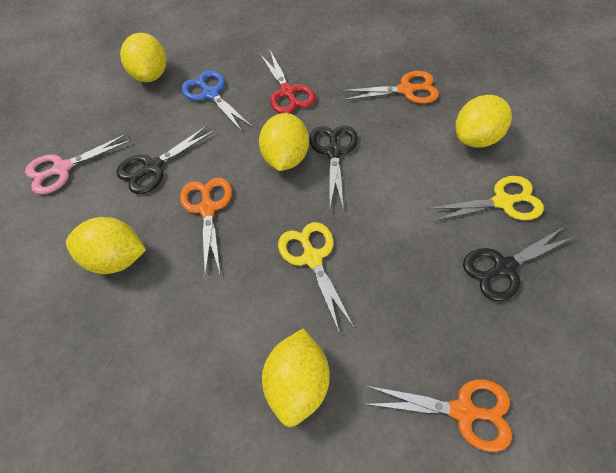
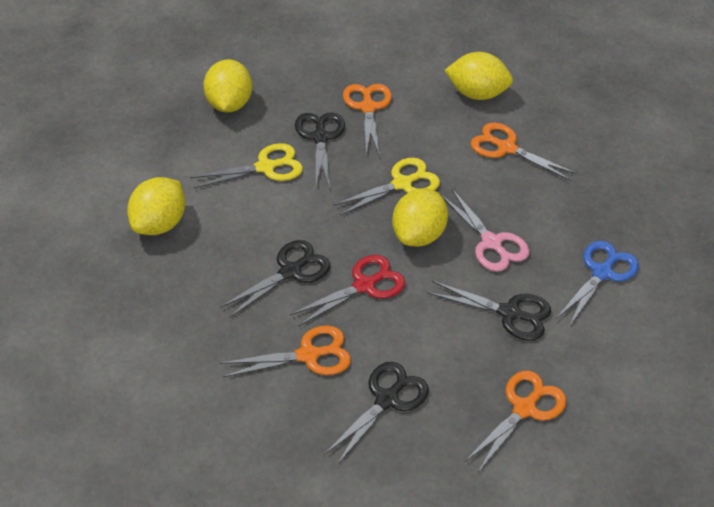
black scissors: [116,125,215,194] [309,126,358,211] [463,226,575,301] = 3 -> [220,240,330,318] [295,112,345,189] [324,362,429,465] [427,281,551,341] = 4
orange scissors: [180,178,232,276] [340,71,439,104] [365,379,512,452] = 3 -> [220,326,351,377] [343,84,392,157] [465,370,567,472] [470,122,577,181] = 4
yellow lemon: [66,217,146,274] [120,33,166,82] [259,113,309,171] [262,329,330,427] [456,95,512,148] = 5 -> [127,177,186,235] [203,59,252,113] [392,188,448,247] [444,52,513,100] = 4

